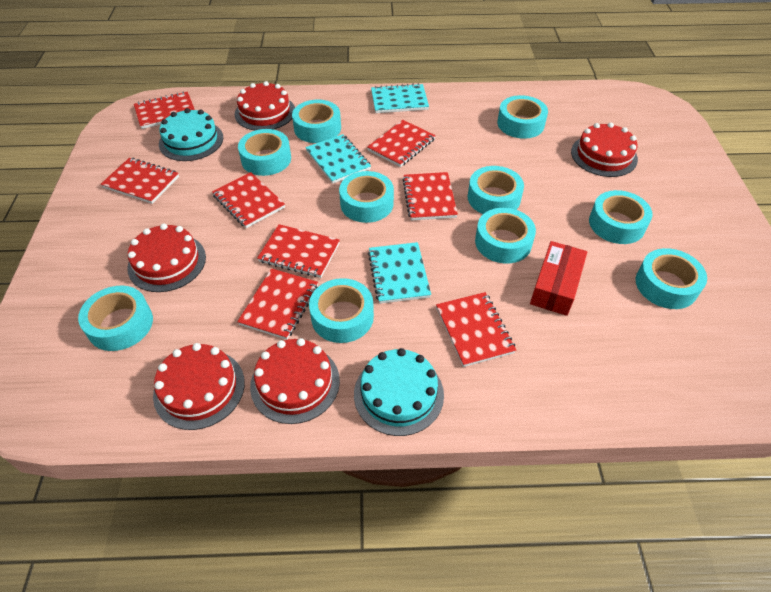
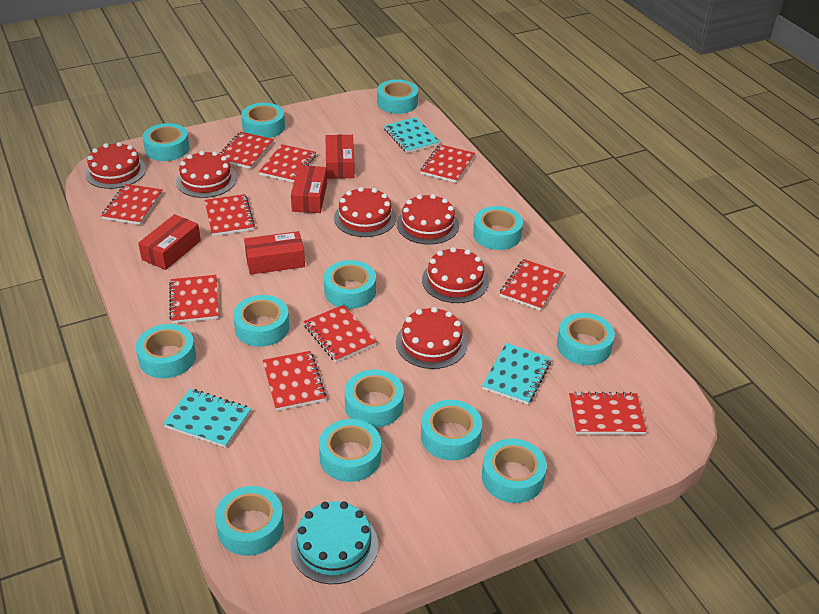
red box: [530,241,587,316] = 1 -> [138,214,201,270] [244,231,305,275] [291,166,327,213] [326,135,355,179] = 4
red cake: [127,224,206,292] [153,343,245,430] [235,81,295,130] [250,338,340,424] [571,123,638,177] = 5 -> [85,142,146,189] [176,151,237,198] [334,187,396,237] [396,307,468,369] [397,194,459,245] [422,247,489,303] = 6
red notebook: [101,158,179,204] [134,91,195,129] [212,172,285,228] [237,268,318,340] [257,224,340,278] [367,120,436,167] [402,172,458,220] [436,292,516,367] = 8 -> [101,184,163,225] [169,275,219,323] [205,194,255,236] [219,132,274,169] [259,144,316,183] [263,351,326,411] [303,305,377,362] [420,144,475,183] [500,259,564,311] [569,392,647,434] = 10
turquoise cake: [159,108,223,161] [354,348,444,436] = 2 -> [290,501,378,584] = 1
turquoise tape: [78,286,153,351] [238,129,291,176] [292,100,341,143] [309,278,374,343] [339,171,394,223] [468,166,524,214] [475,208,536,263] [497,95,548,139] [589,190,653,244] [636,248,707,309] = 10 -> [136,324,196,378] [143,123,189,161] [215,486,284,556] [233,295,289,347] [241,103,285,138] [319,419,381,482] [324,260,376,309] [345,370,404,428] [377,80,418,114] [421,400,482,461] [473,206,523,250] [482,439,547,503] [557,313,615,365] = 13

